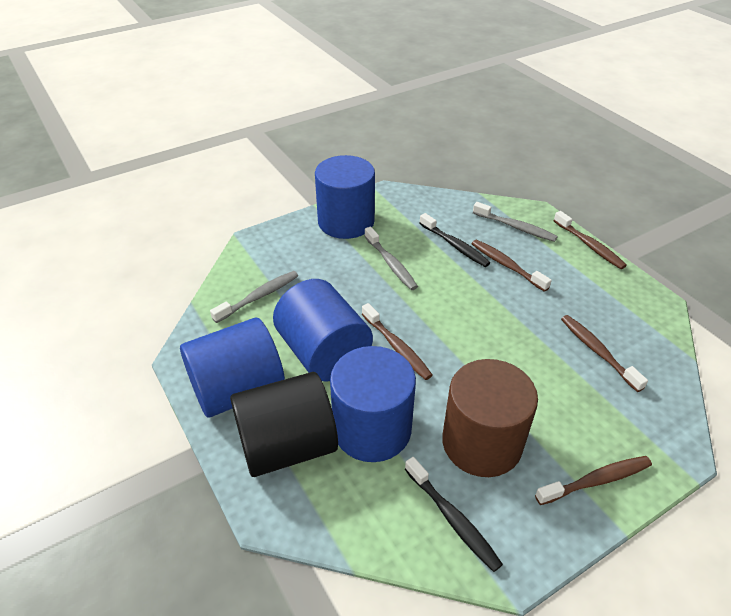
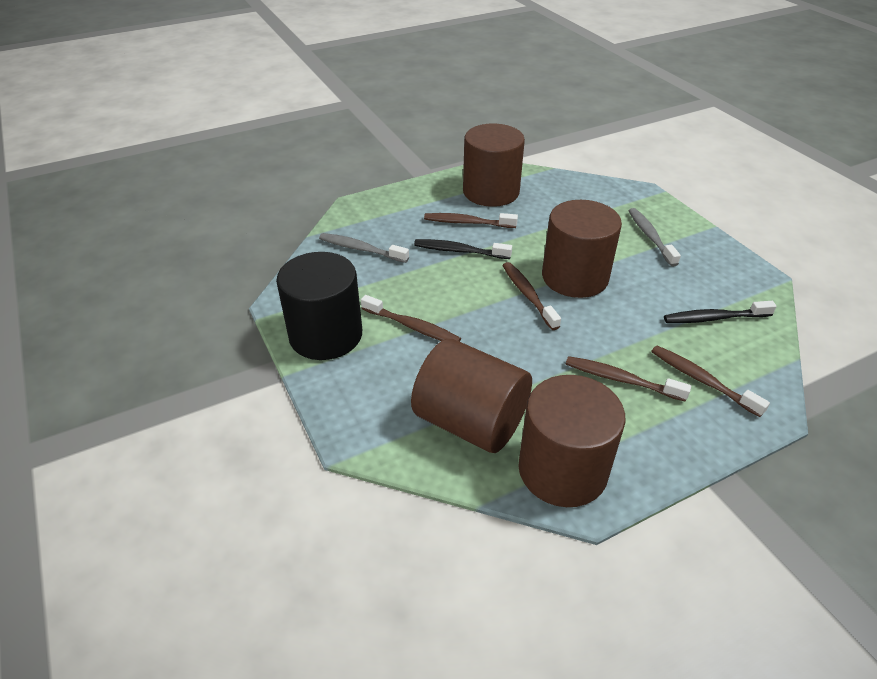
blue cylinder: [180,318,285,418] [273,279,373,382] [315,155,375,239] [330,346,416,462] = 4 -> none = 0
brown cylinder: [442,359,538,477] = 1 -> [411,339,532,453] [463,124,525,207] [518,375,626,507] [542,200,622,298] = 4
grey toothbrush: [210,271,298,323] [364,227,418,290] [473,202,558,242] = 3 -> [319,233,409,263] [629,208,681,267] = 2

